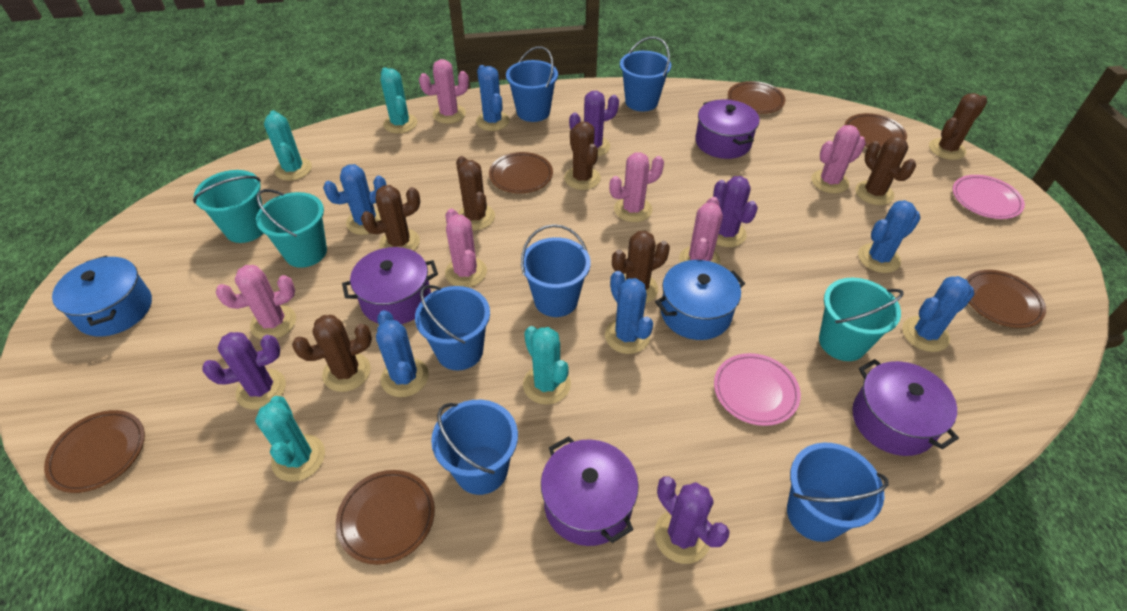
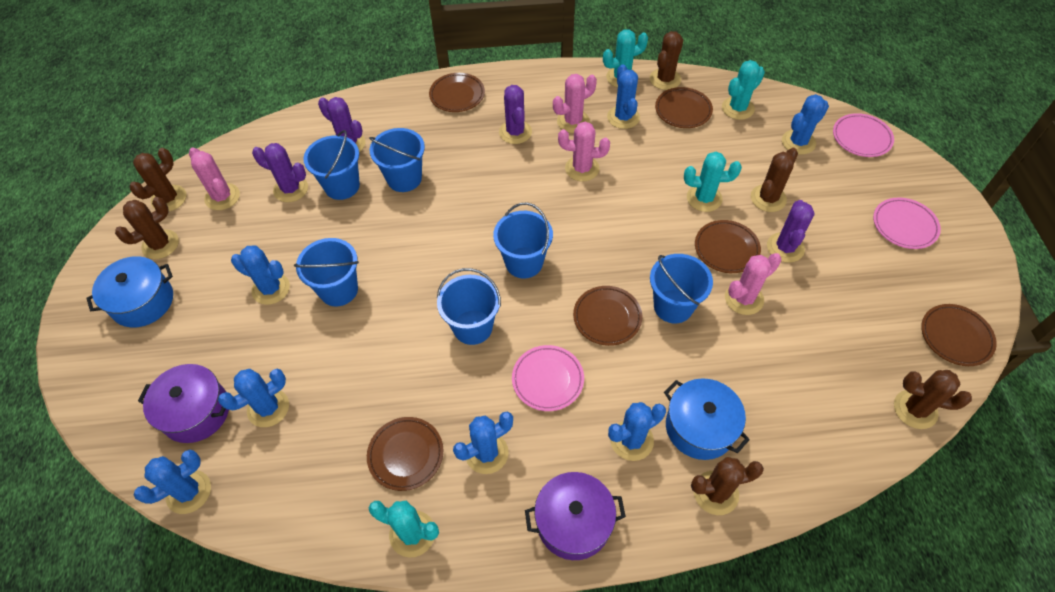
blue cactus: [323,164,387,235] [376,310,429,397] [476,65,510,131] [605,271,653,354] [858,200,921,273] [902,276,975,352] = 6 -> [134,450,211,514] [218,369,289,427] [231,245,290,305] [453,412,513,474] [607,64,640,129] [608,402,666,461] [782,94,829,155] = 7
brown cactus: [292,315,372,392] [361,185,420,251] [456,156,495,230] [564,122,601,190] [612,231,670,303] [855,136,916,205] [929,93,987,160] = 7 -> [115,197,179,259] [130,148,187,212] [650,31,683,90] [691,457,764,515] [751,148,798,212] [894,370,972,429] = 6
pink cactus: [216,265,296,339] [419,59,469,124] [445,209,487,287] [609,152,664,222] [679,197,723,265] [811,125,866,194] = 6 -> [189,147,240,210] [553,74,597,133] [558,122,610,181] [725,253,782,315] = 4
pink plate: [714,353,801,426] [952,175,1025,219] = 2 -> [512,345,584,411] [833,113,894,157] [873,197,941,249] = 3
purple pot: [342,247,438,324] [541,436,639,546] [695,99,760,159] [852,359,959,456] = 4 -> [138,364,229,443] [525,472,626,560] = 2
turquoise bucket: [193,170,263,243] [256,189,327,268] [819,278,904,361] = 3 -> none = 0

